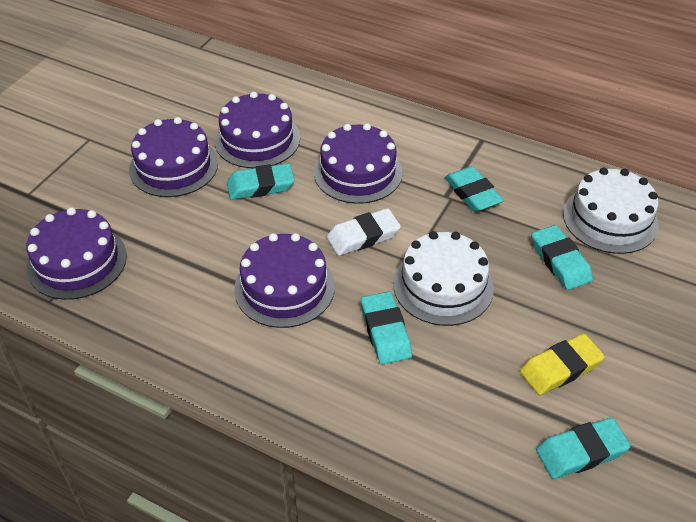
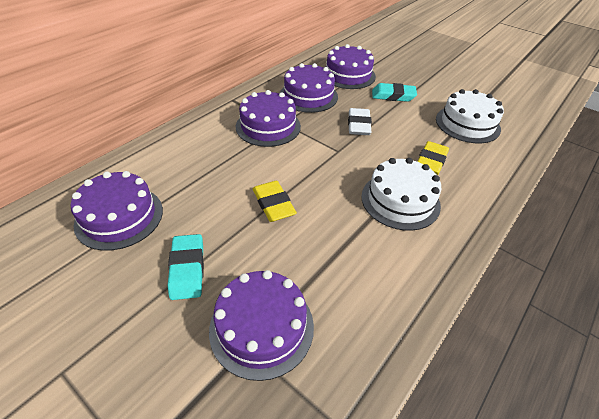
turquoise eraser: [227,163,295,200] [361,292,412,364] [444,166,504,212] [532,225,593,290] [536,418,631,479] = 5 -> [168,234,204,300] [372,83,417,102] = 2
yellow eraser: [520,334,605,395] = 1 -> [253,181,297,222] [417,141,449,175] = 2

